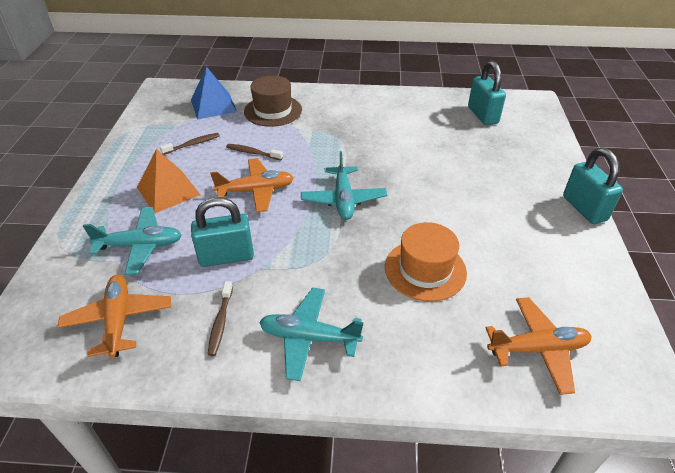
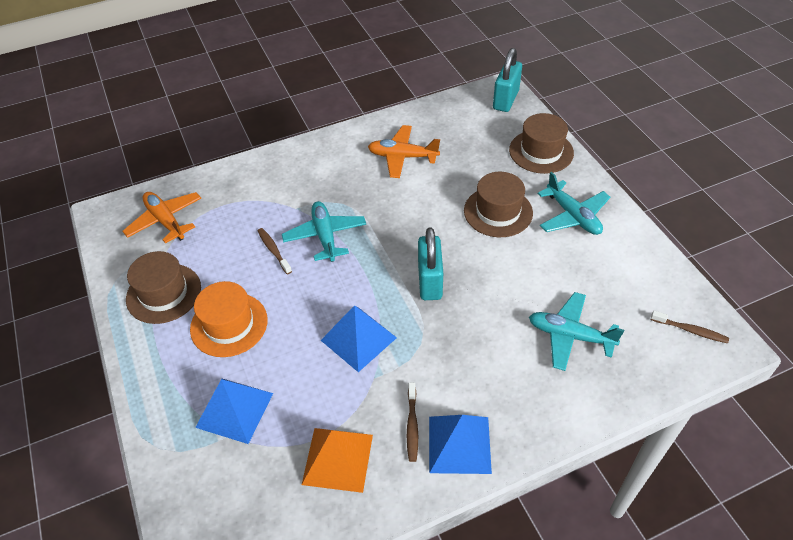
blue pyramid: [191,67,237,119] = 1 -> [195,379,273,444] [321,305,397,372] [429,415,492,474] = 3
brown hat: [244,75,302,127] = 1 -> [126,251,201,324] [464,172,533,237] [509,113,574,174] = 3
orange plane: [58,275,171,358] [210,158,294,212] [486,297,592,395] = 3 -> [123,192,201,244] [368,125,440,178] = 2
turquoise padlock: [191,197,254,267] [468,60,506,125] [563,148,623,224] = 3 -> [418,227,443,300] [493,48,522,112] = 2

